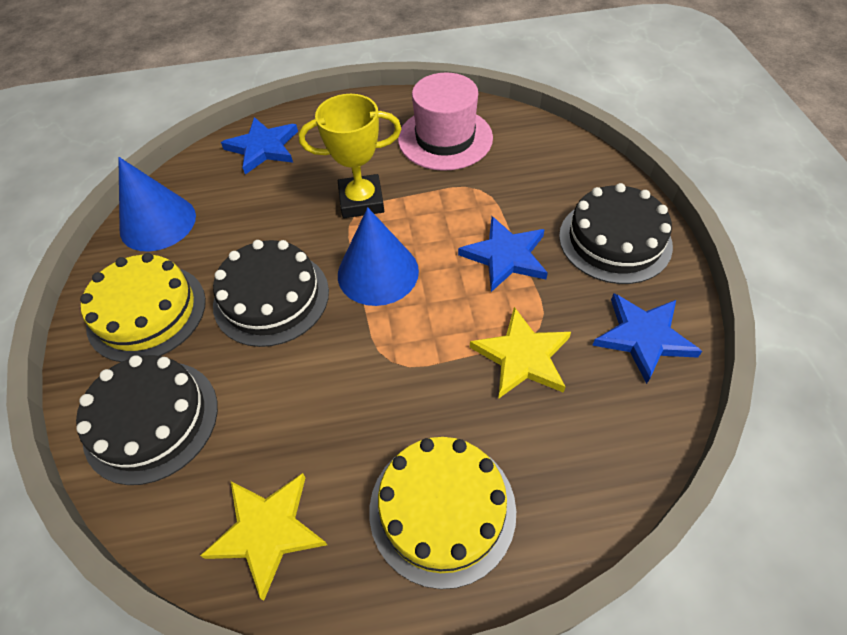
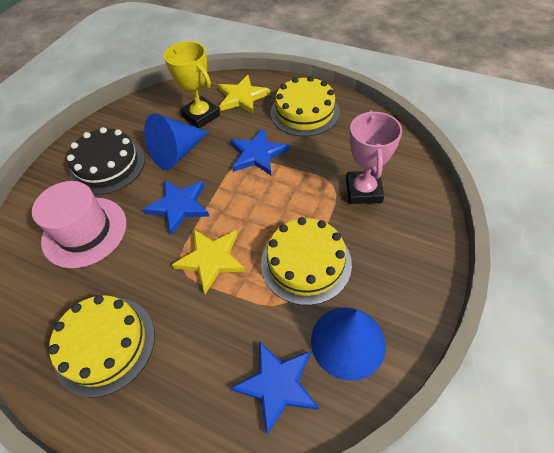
black cake: [76,355,218,485] [213,240,329,347] [559,183,673,284] = 3 -> [67,127,145,195] = 1
pink trophy: none = 0 -> [346,110,402,204] = 1
yellow cake: [80,253,206,362] [369,437,516,589] = 2 -> [48,295,155,398] [261,217,352,305] [271,76,340,137] = 3

